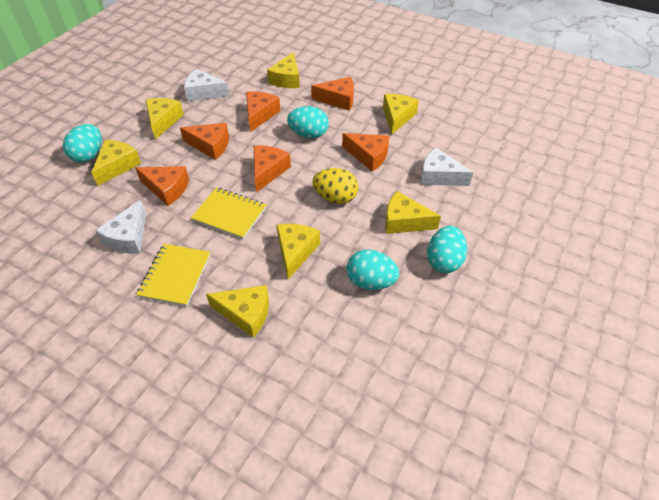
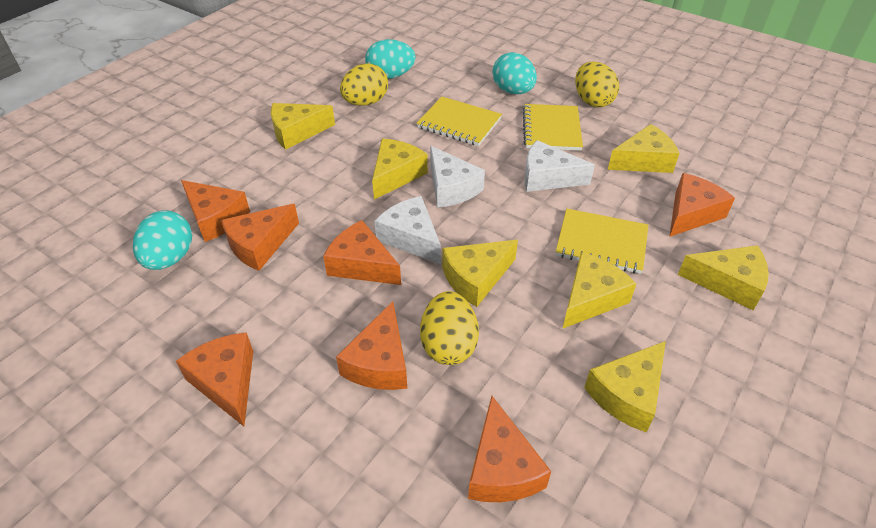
orange cheese: [135,166,189,206] [180,123,229,160] [246,91,280,132] [254,145,291,192] [311,77,354,111] [342,133,390,172] = 6 -> [176,332,253,426] [181,180,250,242] [221,204,299,271] [323,220,401,285] [336,301,407,390] [468,396,551,502] [669,173,735,237] = 7
turquoise egg: [63,124,102,163] [287,106,329,138] [346,250,399,290] [427,226,467,273] = 4 -> [133,210,192,270] [365,39,416,79] [493,52,537,94] = 3
yellow egg: [312,168,358,204] = 1 -> [340,63,388,106] [420,291,479,365] [575,62,619,108] = 3
yellow notebook: [136,244,211,306] [191,188,266,239] = 2 -> [417,97,502,146] [523,104,583,151] [556,209,648,274] = 3

